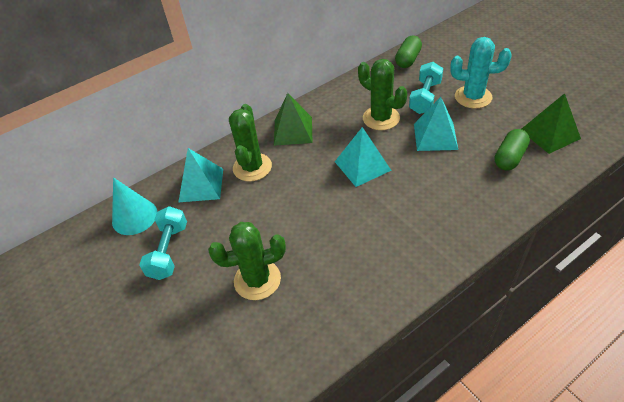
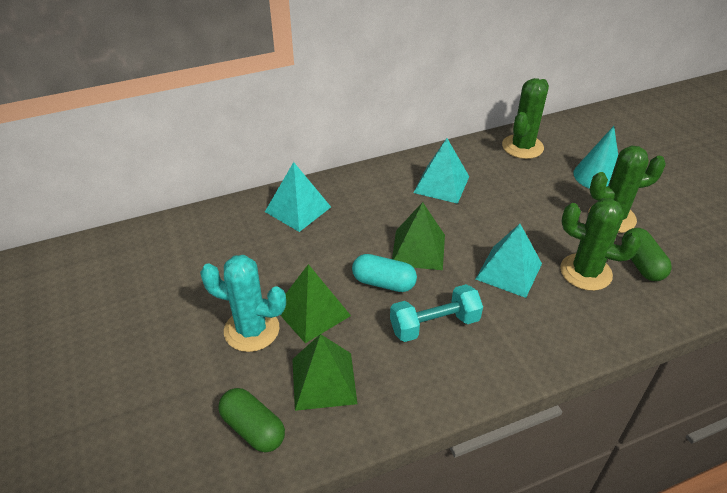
green pyramid: [274,93,313,146] [522,93,581,154] = 2 -> [280,264,351,343] [292,334,357,411] [392,202,445,270] = 3
turquoise capsule: none = 0 -> [352,254,417,292] = 1
turquoise dumbbell: [139,206,187,280] [409,62,443,114] = 2 -> [390,284,483,342] = 1

